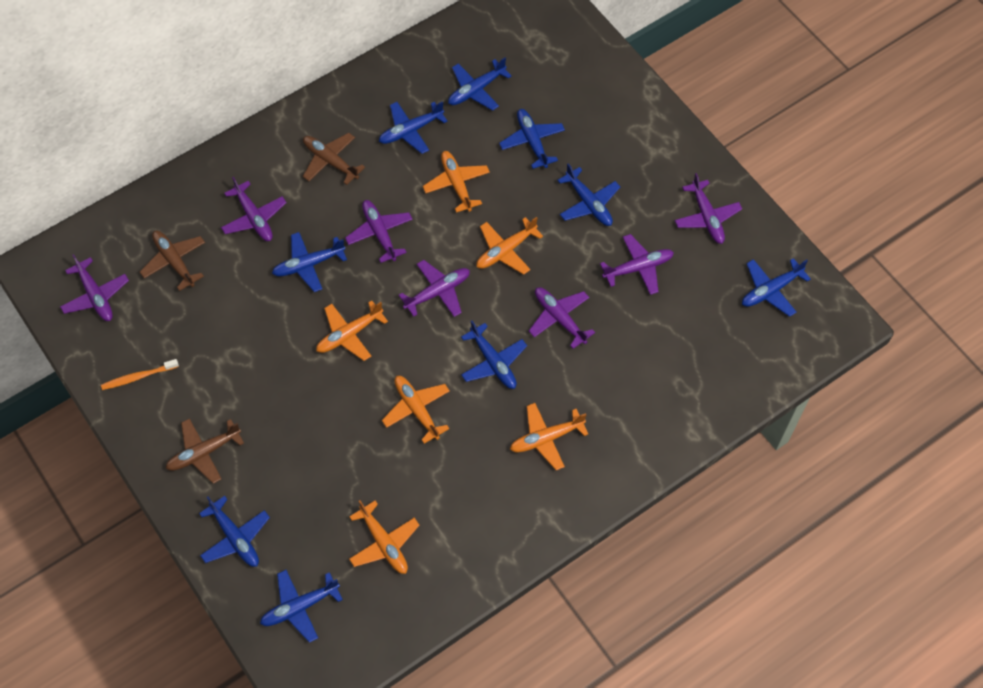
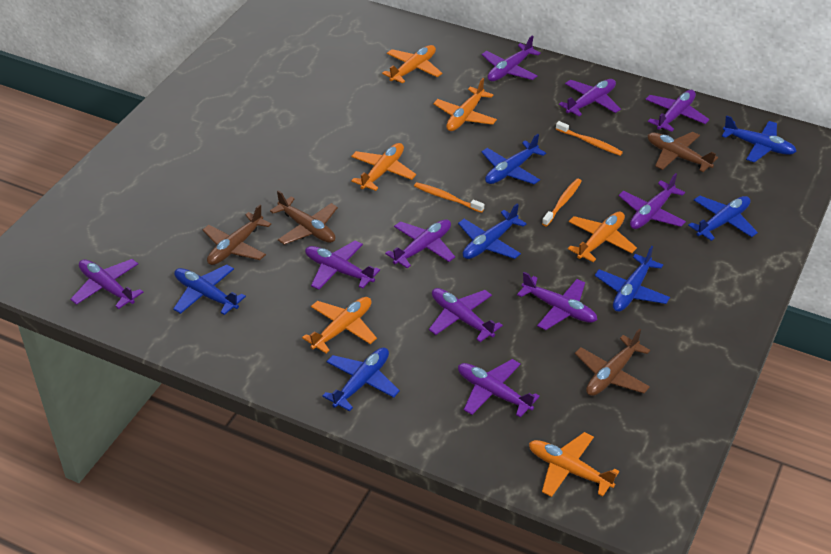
blue plane: [199,496,270,567] [260,570,343,643] [272,232,347,292] [379,101,448,154] [448,57,512,111] [461,321,527,389] [499,109,565,169] [557,163,620,226] [742,258,811,317] = 9 -> [173,265,246,315] [322,347,400,411] [458,203,527,259] [481,134,546,184] [595,246,670,312] [688,195,758,241] [722,115,797,163] = 7
brown plane: [140,231,205,291] [165,418,244,484] [303,133,365,185] = 3 -> [203,205,271,265] [270,190,338,245] [575,329,650,396] [647,132,718,172] = 4
orange toothbrush: [101,359,179,390] = 1 -> [414,182,484,213] [542,178,582,226] [556,121,623,156] = 3
purple plane: [60,254,129,321] [221,177,287,241] [345,200,413,263] [399,260,470,317] [529,287,595,349] [600,234,674,295] [675,173,742,244] = 7 -> [70,259,143,309] [305,241,380,290] [385,219,455,268] [429,288,503,342] [458,359,540,418] [481,35,541,81] [517,272,597,330] [559,79,621,116] [618,173,686,229] [645,90,709,132] = 10

